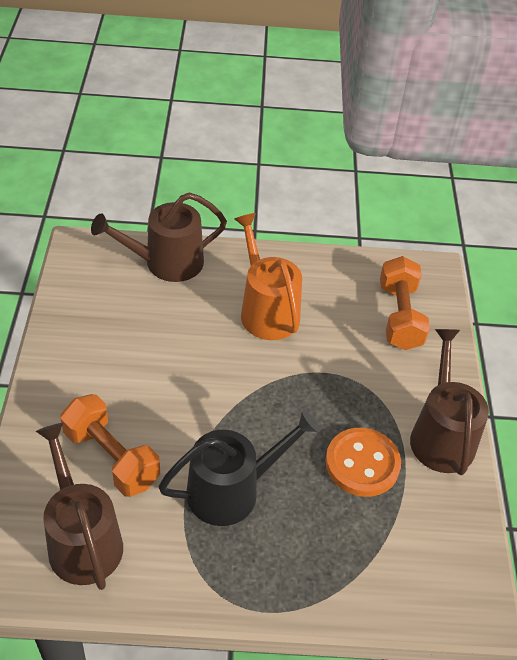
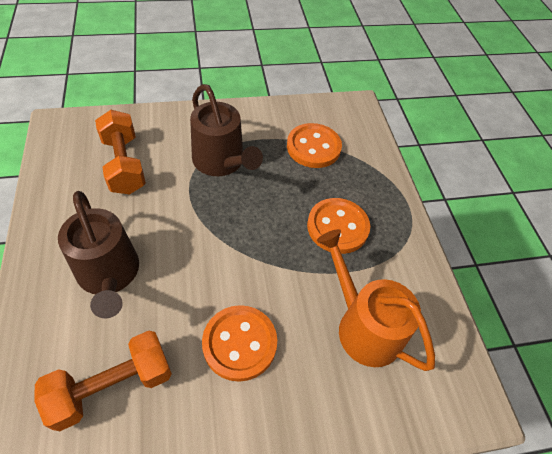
black watering can: [158,409,320,526] = 1 -> none = 0
brown watering can: [36,423,123,590] [91,193,227,282] [410,329,489,475] = 3 -> [58,191,139,318] [190,84,263,176] = 2
orange button: [325,428,401,497] = 1 -> [202,305,277,382] [287,123,342,168] [307,198,370,254] = 3

